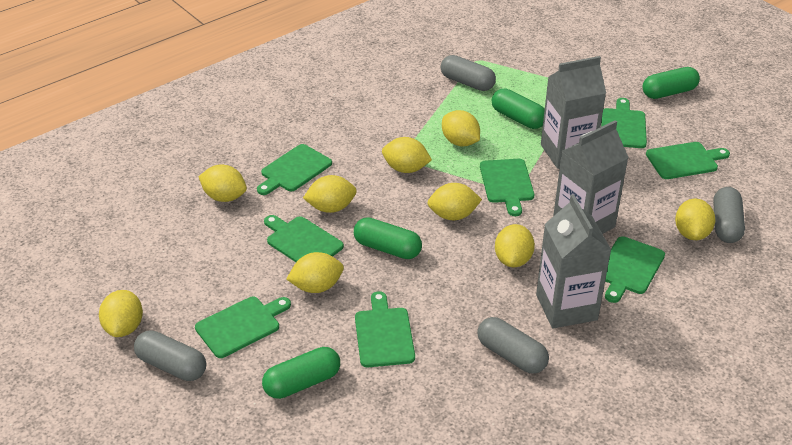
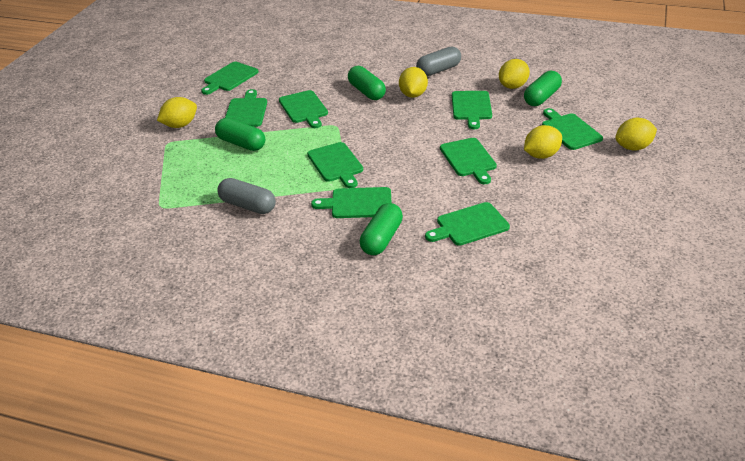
green cutting board: [195,297,291,358] [257,144,332,195] [264,215,344,262] [355,291,415,367] [480,159,534,216] [601,98,647,148] [605,236,665,303] [646,142,730,179] = 8 -> [201,62,258,95] [225,89,267,127] [279,90,328,128] [307,142,363,188] [311,187,392,218] [425,202,510,246] [440,138,497,184] [452,91,492,129] [542,108,603,150] = 9
grey capsule: [134,330,206,381] [441,55,496,91] [477,317,549,374] [713,187,745,243] = 4 -> [217,178,276,214] [416,47,461,76] = 2
grey carton: [536,194,611,328] [541,56,606,169] [553,120,629,234] = 3 -> none = 0
yellow lemon: [99,290,143,337] [198,165,247,202] [286,252,344,293] [303,175,357,213] [382,137,432,173] [427,183,482,220] [442,110,480,146] [495,224,535,267] [675,199,715,240] = 9 -> [157,97,197,128] [399,67,428,98] [499,59,530,89] [524,125,562,159] [615,118,657,151] = 5

